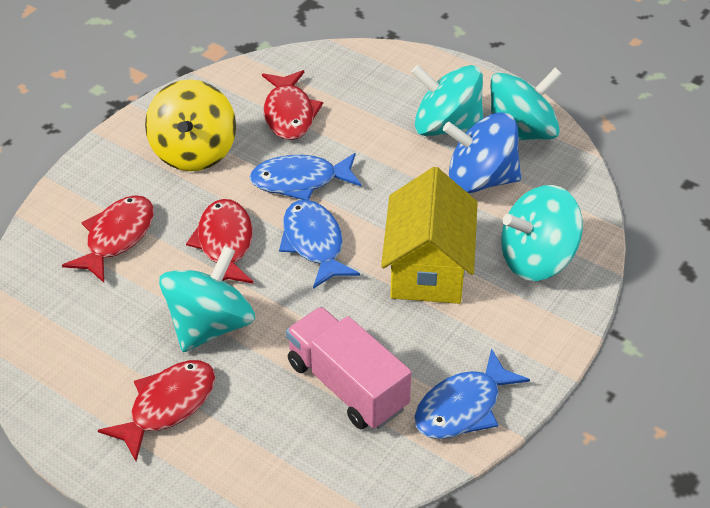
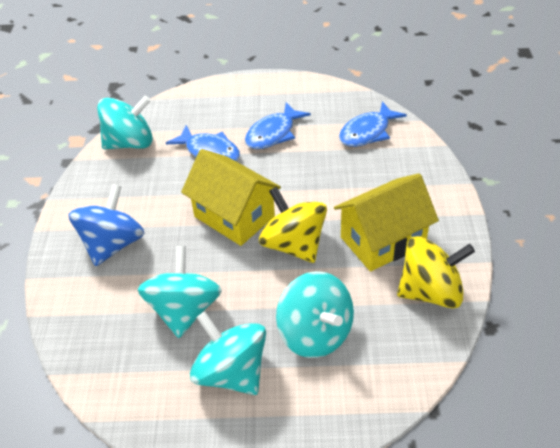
pink truck: [286,307,412,429] = 1 -> none = 0
red fish: [62,195,154,283] [98,360,215,461] [186,199,253,284] [262,70,323,140] = 4 -> none = 0
yellow house: [381,167,478,304] = 1 -> [181,149,281,246] [334,173,439,272] = 2
yellow spinning top: [145,79,236,171] = 1 -> [259,187,327,263] [397,236,475,308] = 2

